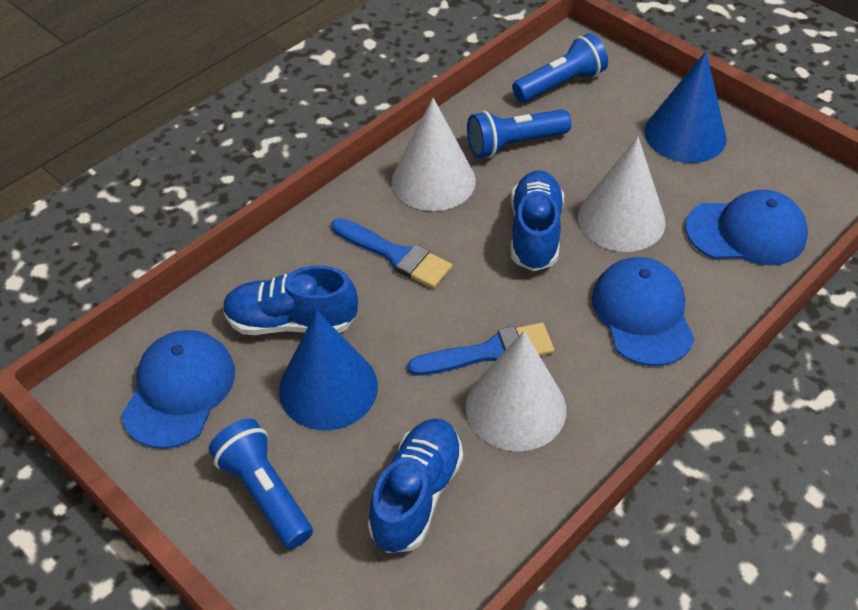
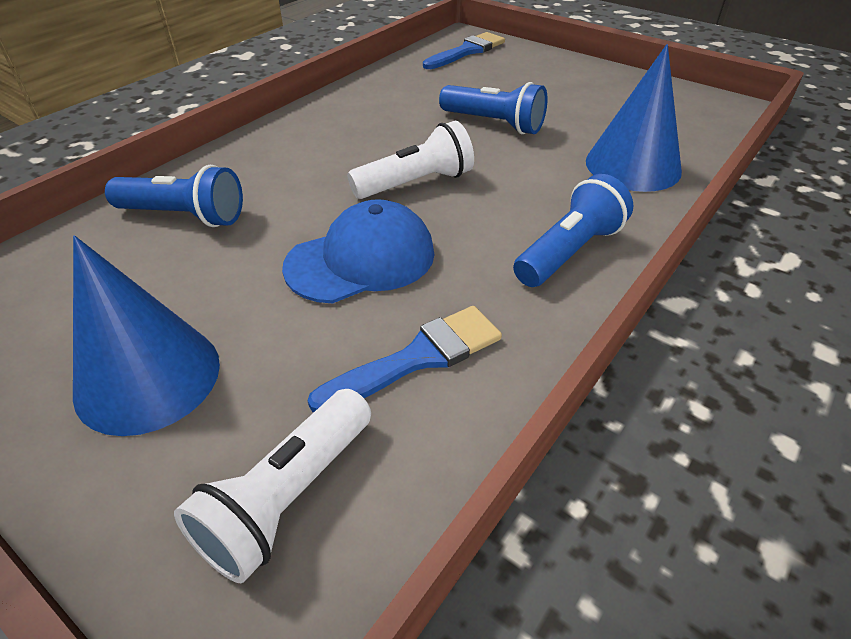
blue cap: [121,330,235,449] [592,257,694,366] [685,190,808,266] = 3 -> [282,199,434,303] = 1
blue shoe: [223,265,358,335] [368,419,463,553] [511,170,564,271] = 3 -> none = 0
white cone: [392,98,476,211] [466,331,566,452] [578,137,666,252] = 3 -> none = 0
white flashlight: none = 0 -> [174,389,371,583] [347,121,474,199] = 2

